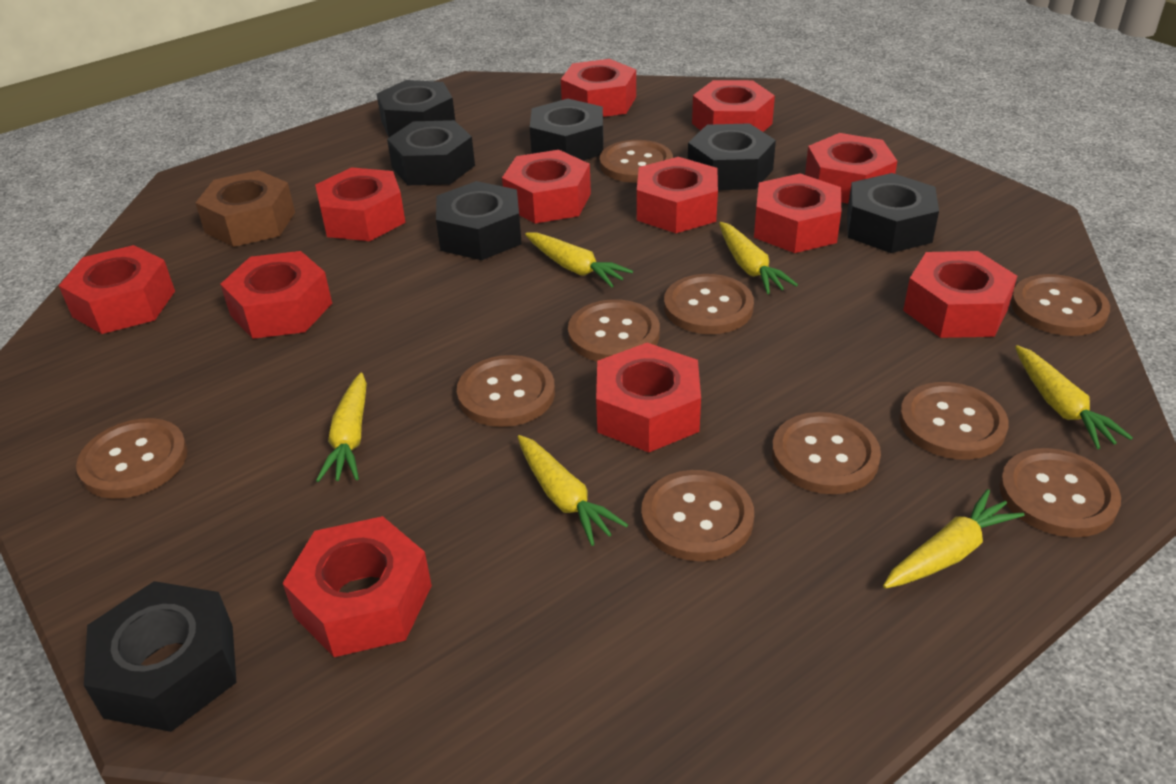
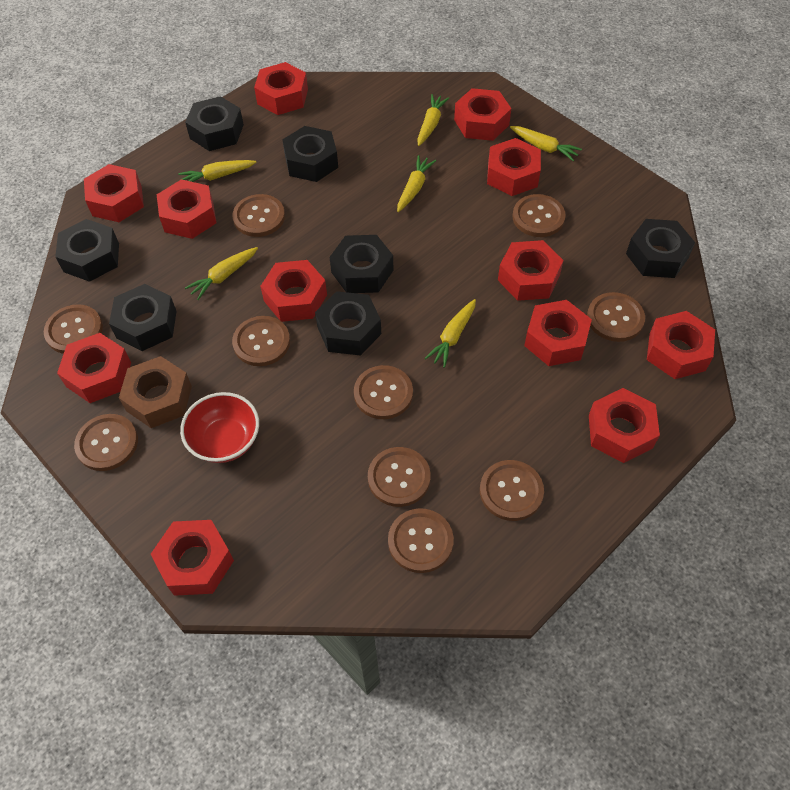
red bowl: none = 0 -> [180,392,259,463] = 1

